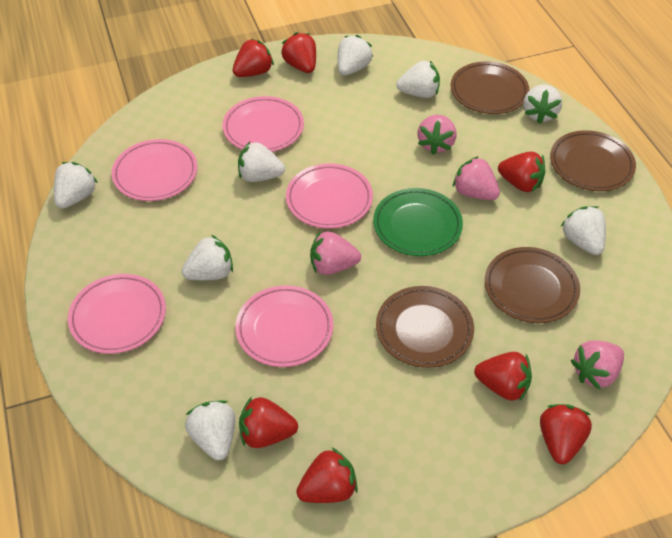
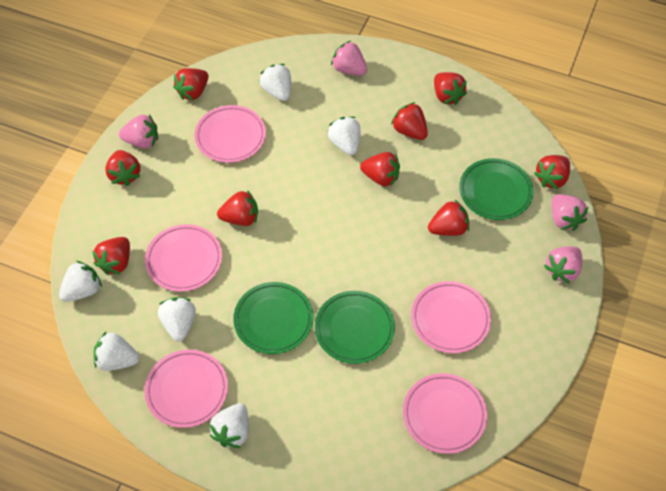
brown plate: [376,286,474,368] [451,61,529,114] [485,247,580,323] [550,130,636,191] = 4 -> none = 0
green plate: [373,188,463,256] = 1 -> [233,282,313,354] [315,291,395,364] [459,158,533,220] = 3
red strawberry: [233,38,274,77] [239,396,298,448] [281,32,316,73] [296,448,358,503] [474,352,532,402] [498,151,545,192] [540,404,592,464] = 7 -> [92,237,130,275] [105,150,140,186] [173,68,209,100] [217,190,258,226] [360,152,400,187] [391,102,428,140] [428,199,469,236] [434,72,467,105] [534,155,570,189] = 9
white strawberry: [54,162,98,209] [182,235,233,280] [185,400,235,460] [238,142,285,182] [338,35,373,76] [396,61,440,98] [524,85,562,124] [561,206,606,255] = 8 -> [59,261,102,302] [94,332,139,371] [158,297,196,341] [210,403,249,448] [260,64,291,101] [328,116,360,155] = 6

